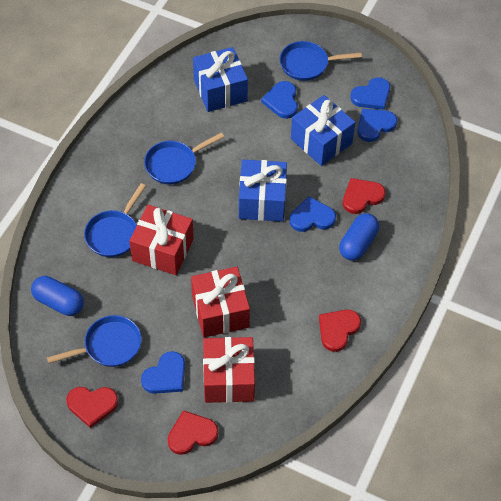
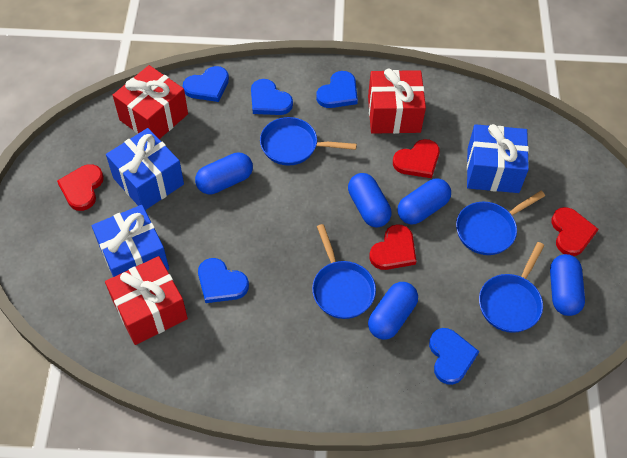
blue capsule: [31,276,84,316] [339,213,379,261] = 2 -> [195,153,253,195] [348,173,391,227] [368,282,418,340] [397,178,451,225] [550,254,585,316] = 5

